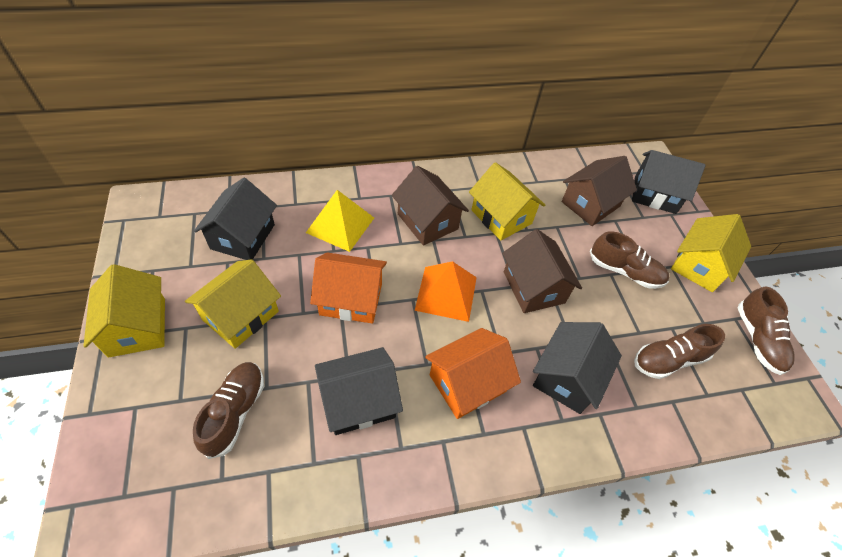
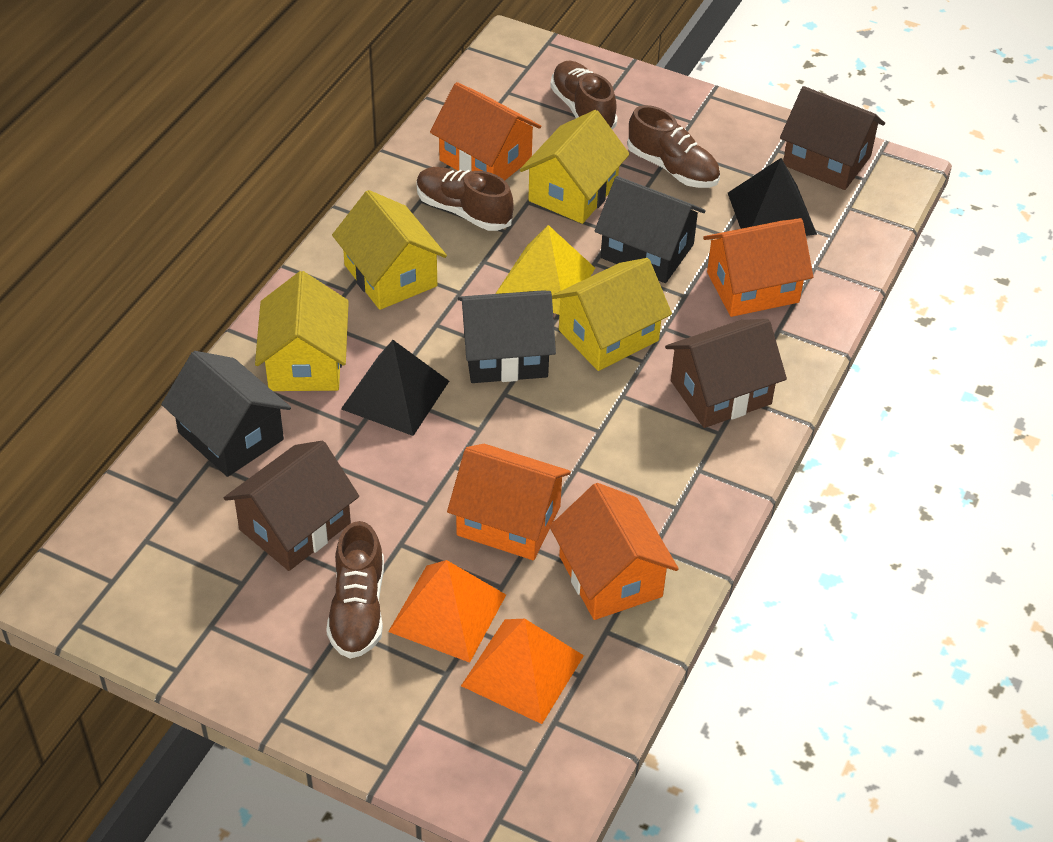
black house: [194,178,277,260] [315,347,403,435] [533,322,622,414] [632,150,706,214] = 4 -> [161,351,291,477] [458,290,556,383] [595,176,706,283] = 3
black pyramid: none = 0 -> [341,340,449,436] [728,158,817,236] = 2
orange house: [310,252,387,323] [425,328,521,419] = 2 -> [430,82,541,180] [447,444,571,560] [549,483,679,620] [703,218,813,317] = 4
orange pyramid: [415,261,477,322] = 1 -> [388,560,506,663] [461,619,584,724] = 2

